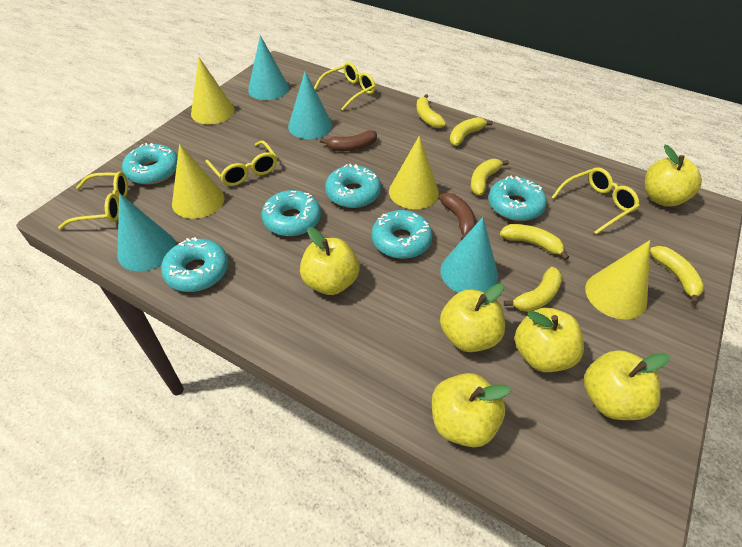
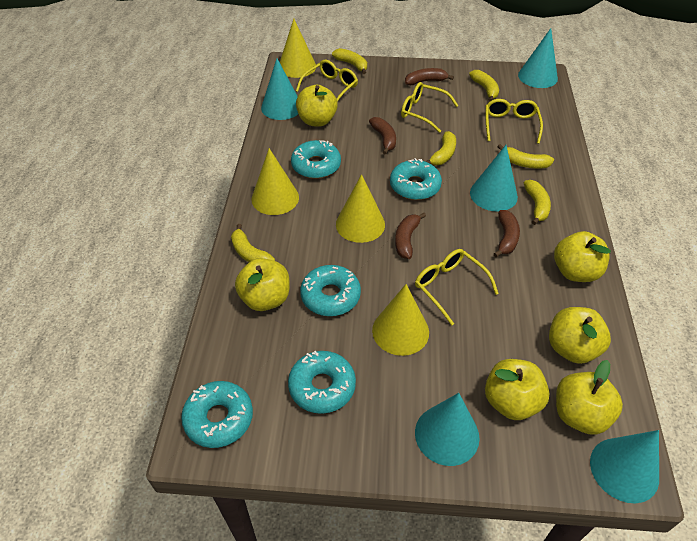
brown banana: [320,130,377,151] [439,193,476,241] = 2 -> [369,117,396,155] [395,213,426,259] [405,68,454,85] [494,210,520,257] = 4
turquoise cone: [117,193,176,271] [248,35,289,100] [288,71,332,139] [440,217,498,293] = 4 -> [261,58,298,120] [415,393,480,466] [470,145,518,212] [518,28,558,88] [590,430,659,503] = 5
turquoise donut: [122,143,178,185] [161,237,228,292] [261,190,321,236] [325,164,381,208] [372,210,433,259] [488,176,547,221] = 6 -> [181,381,253,448] [288,351,356,414] [291,140,341,179] [300,265,361,316] [390,158,442,200] = 5

